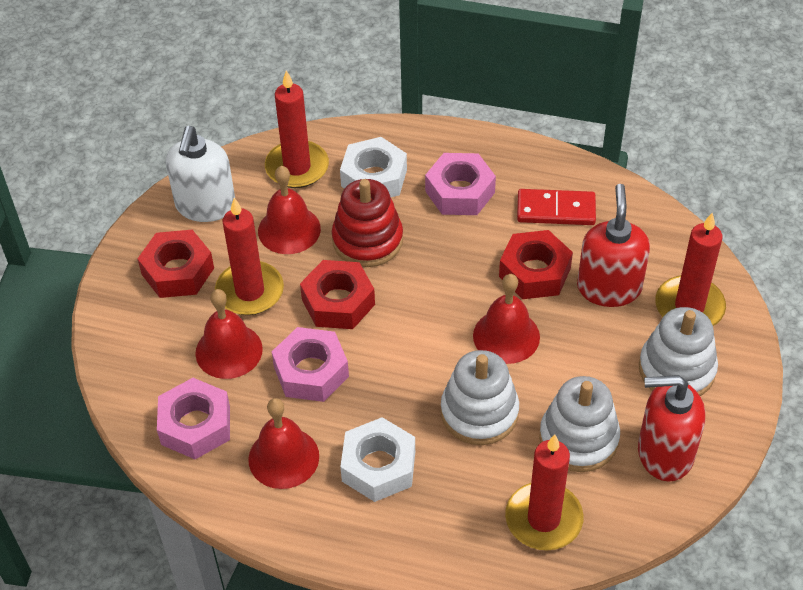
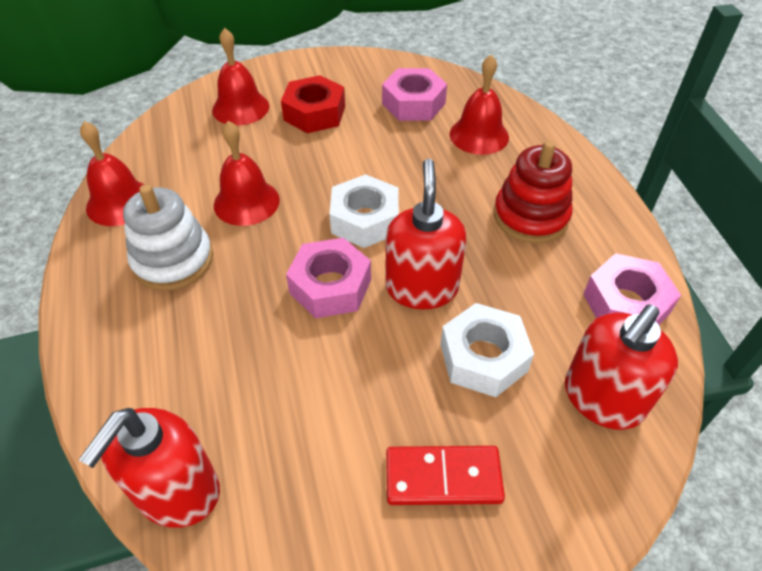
red candle: [215,198,284,315] [265,70,329,188] [505,434,583,551] [655,213,726,326] = 4 -> none = 0
red nut: [137,230,214,298] [300,260,375,329] [499,230,573,299] = 3 -> [281,75,345,133] = 1
red soap dispenser: [577,184,650,307] [638,375,705,482] = 2 -> [79,408,220,528] [385,159,467,310] [565,304,678,430] = 3
white soap dispenser: [166,126,235,222] = 1 -> none = 0
white stacking toy: [441,350,519,445] [539,376,620,472] [639,307,718,396] = 3 -> [123,184,213,291] = 1

